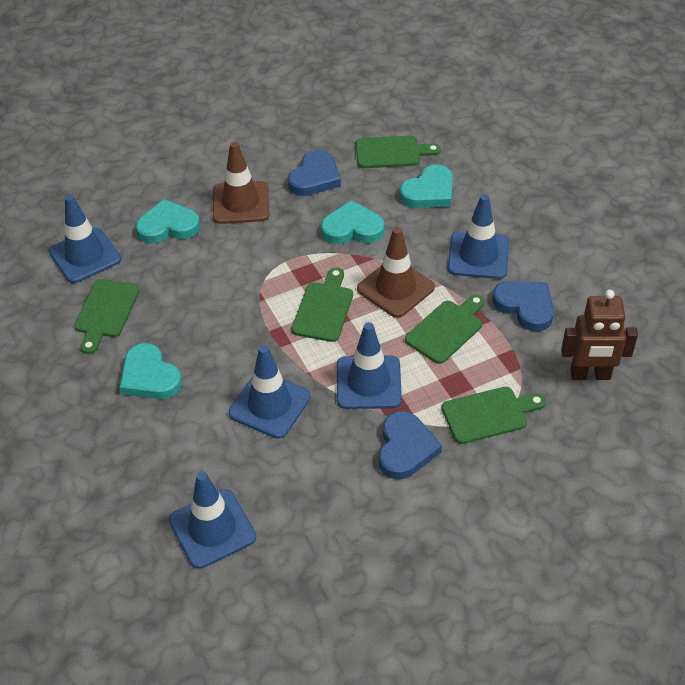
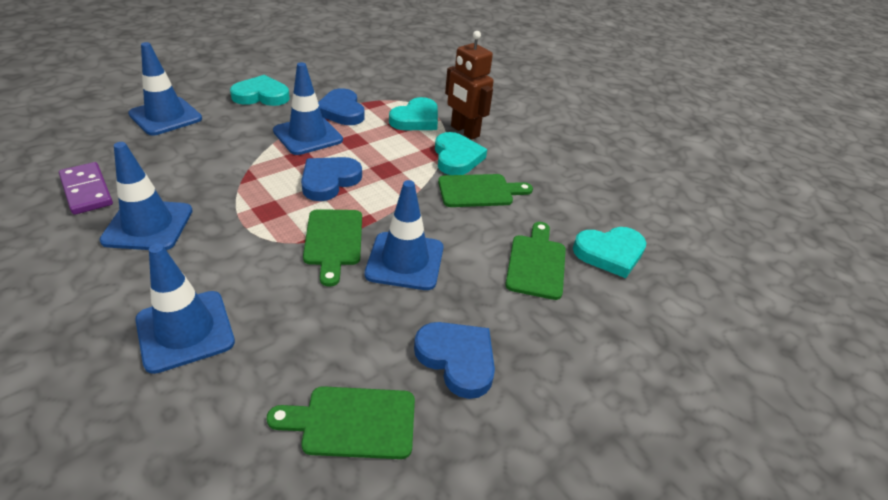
brown traffic cone: [213,142,269,224] [357,227,435,318] = 2 -> none = 0
green cutting board: [74,279,140,354] [292,268,353,342] [356,135,441,168] [405,294,485,364] [442,387,546,444] = 5 -> [267,386,415,459] [303,209,362,287] [438,174,533,207] [505,222,566,300] = 4
purple domino: none = 0 -> [59,162,113,215] = 1

